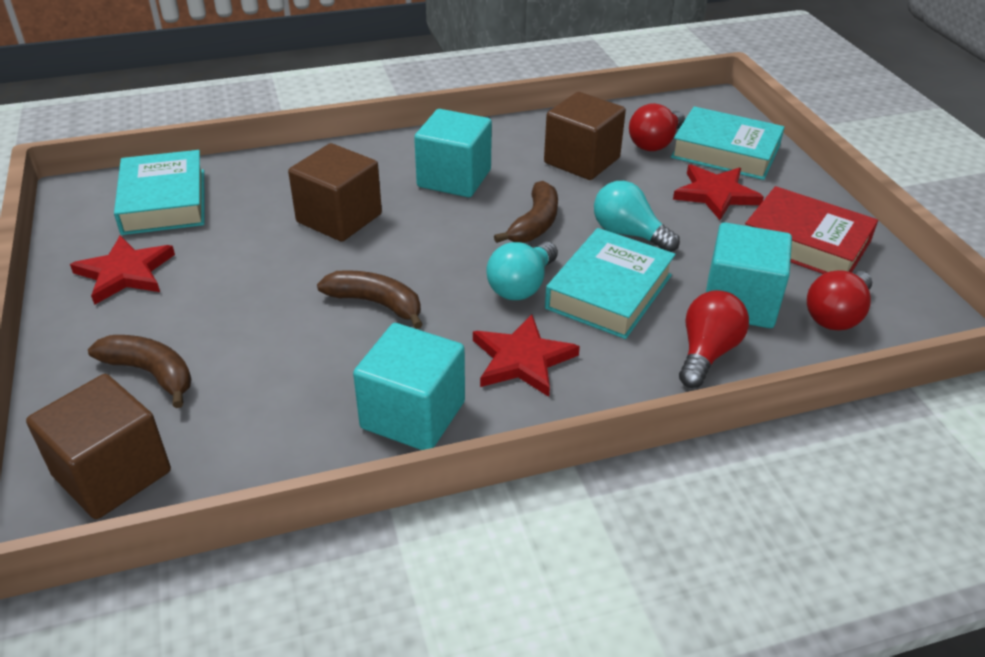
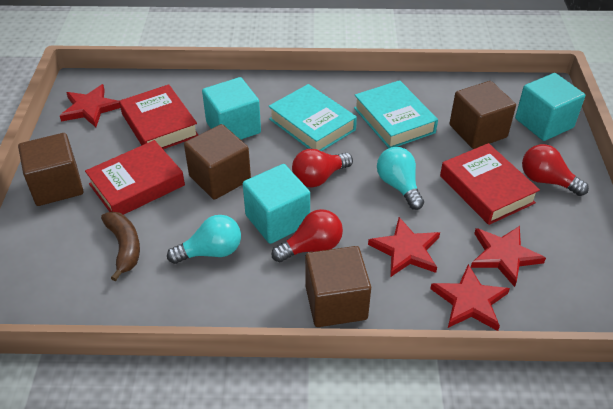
brown banana: [88,335,191,408] [317,270,423,329] [494,181,558,243] = 3 -> [101,212,140,281] = 1
brown cube: [26,374,171,519] [288,143,382,241] [544,92,626,180] = 3 -> [18,133,83,206] [184,124,251,200] [305,246,371,327] [449,81,516,149] = 4
red book: [745,186,878,274] = 1 -> [85,140,185,215] [119,84,198,149] [440,143,540,225] = 3
red star: [70,235,175,305] [473,314,580,397] [673,164,764,220] = 3 -> [60,84,120,127] [368,217,440,277] [430,264,510,331] [471,226,546,287] = 4
turquoise book: [114,150,205,235] [545,228,676,339] [671,106,785,180] = 3 -> [269,84,357,151] [354,80,438,148] = 2

